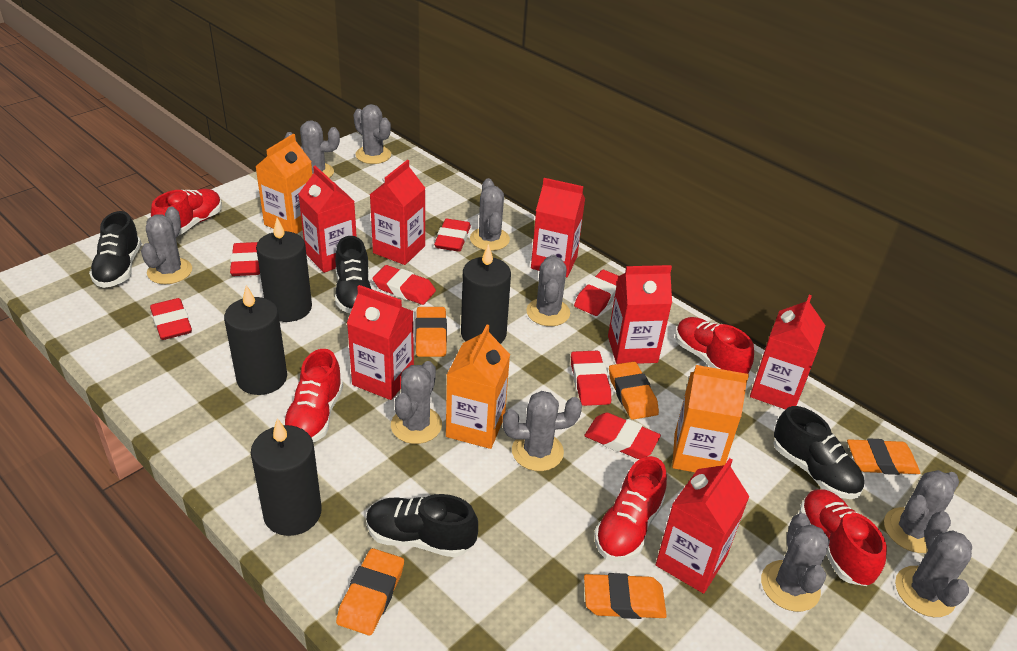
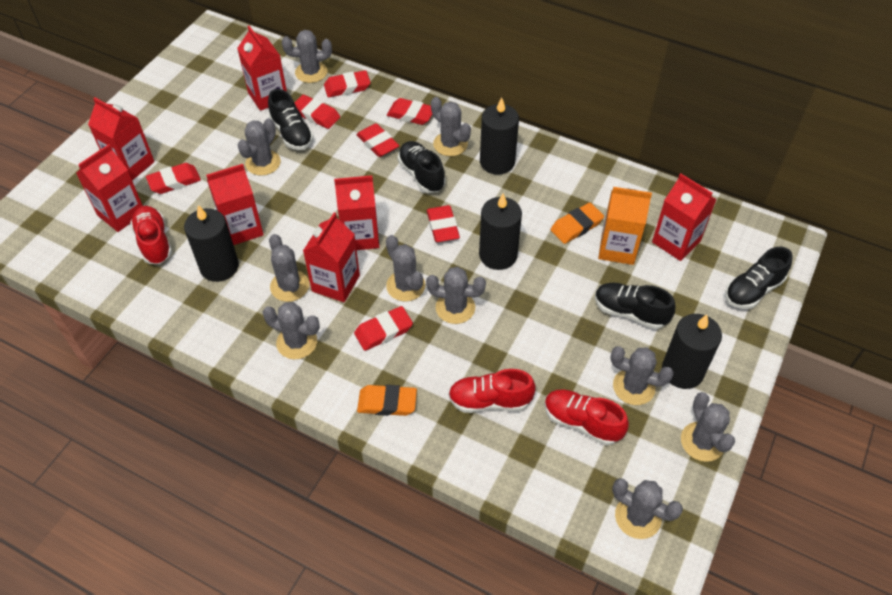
orange carton: [255,134,312,234] [446,324,510,449] [672,365,749,472] = 3 -> [598,187,652,265] = 1
orange eraser: [336,548,404,636] [415,307,447,357] [584,573,667,619] [609,361,659,420] [847,438,920,475] = 5 -> [357,385,417,416] [551,203,604,244] = 2
red shoe: [151,189,222,236] [282,349,343,442] [594,456,667,561] [675,317,754,374] [799,489,887,586] = 5 -> [130,206,172,264] [448,369,536,413] [544,389,629,445] = 3

